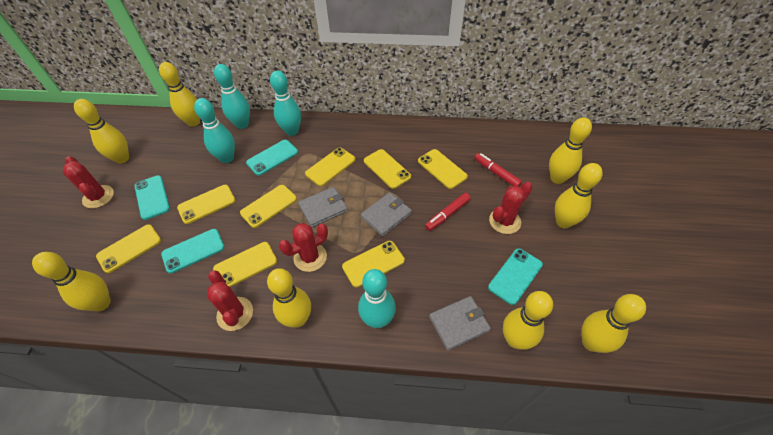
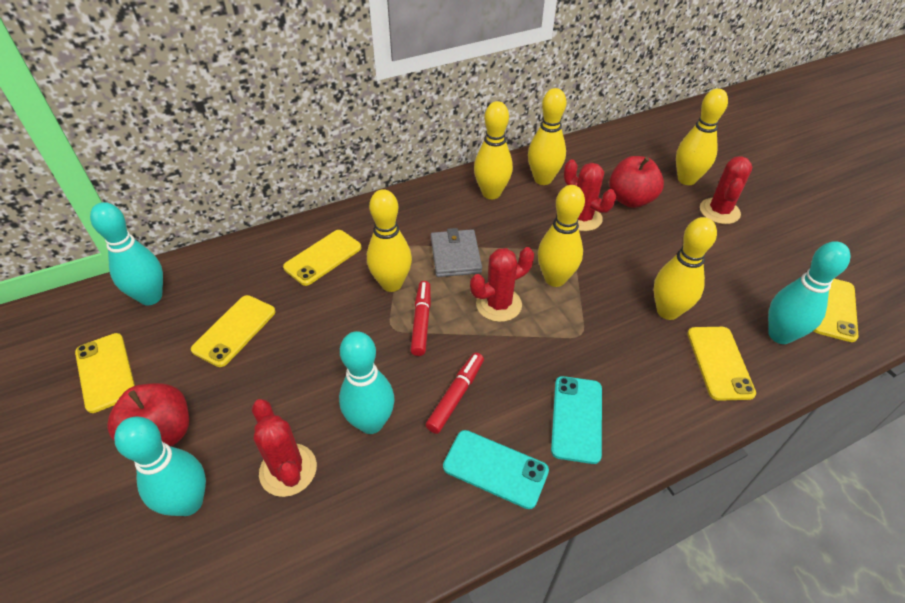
grey wallet: [298,187,348,227] [361,192,412,236] [429,296,491,351] = 3 -> [431,228,482,277] = 1
red apple: none = 0 -> [107,383,189,447] [609,156,664,208] = 2
turquoise phone: [134,175,170,220] [161,229,224,274] [246,140,298,176] [488,248,543,305] = 4 -> [443,430,549,509] [551,376,602,464] = 2
yellow bowling pin: [32,252,111,311] [74,99,129,164] [159,62,200,127] [267,268,311,327] [503,291,553,350] [549,117,592,184] [555,163,603,229] [581,294,646,353] = 8 -> [367,189,412,292] [474,101,513,199] [528,88,566,185] [538,185,585,287] [654,217,717,320] [676,88,728,185] = 6
yellow phone: [96,224,161,273] [177,185,236,224] [213,242,277,287] [240,185,297,228] [305,148,355,186] [342,241,405,287] [364,149,411,189] [418,149,468,189] = 8 -> [75,333,135,413] [191,295,275,367] [283,230,361,286] [687,327,756,401] [814,279,858,342] = 5

